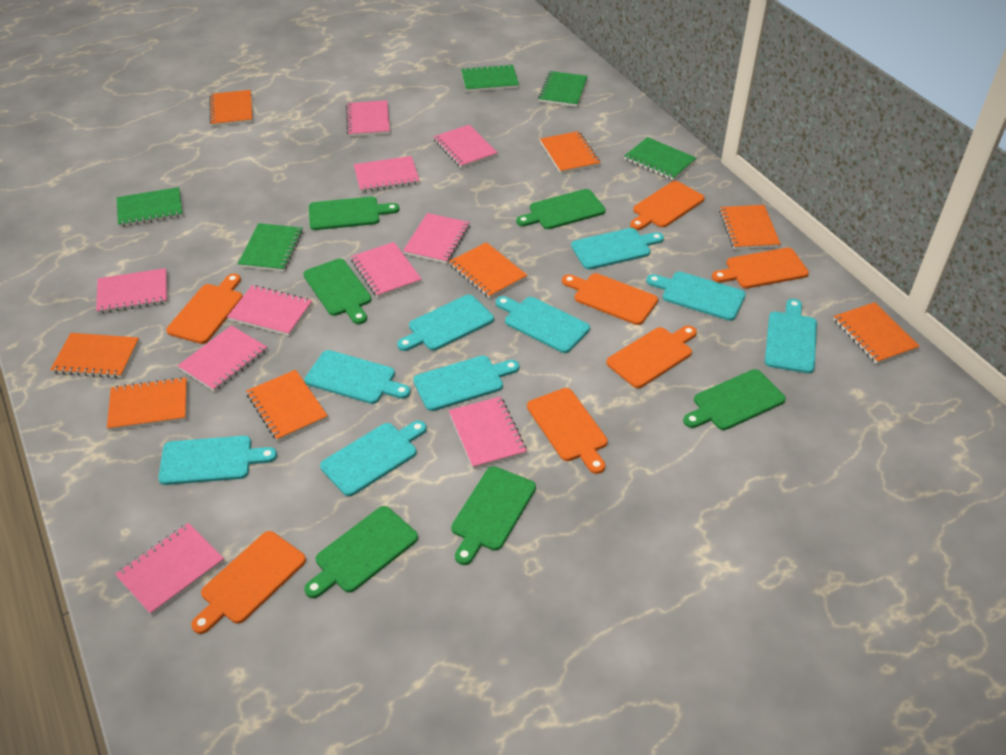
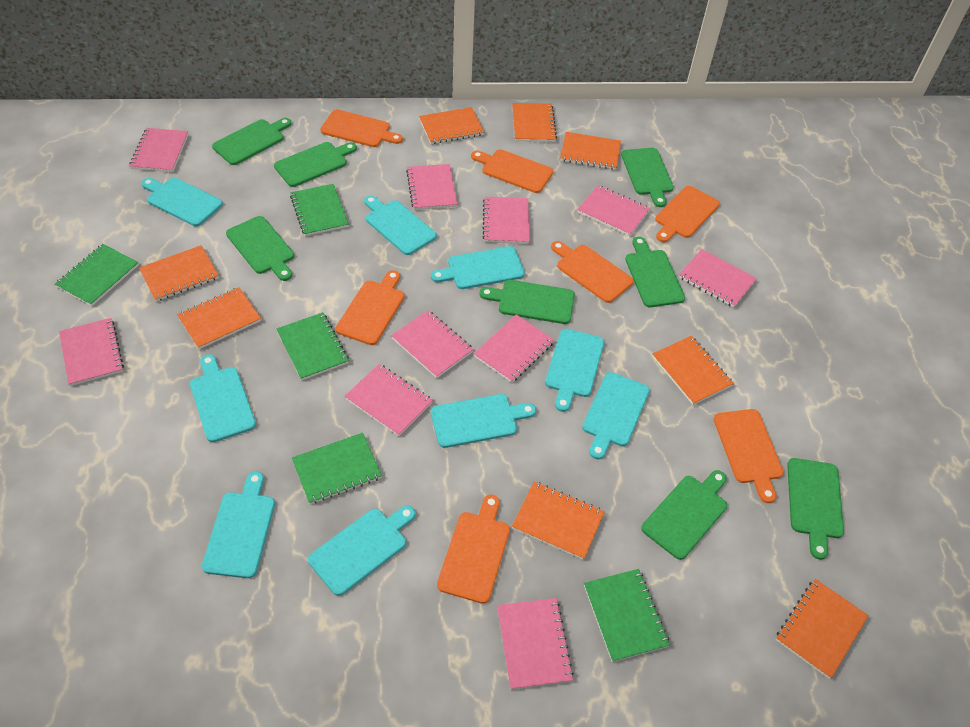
green cutting board: [303,259,372,324] [304,506,418,598] [309,197,399,230] [451,466,536,565] [516,189,606,229] [683,369,786,430] = 6 -> [212,118,292,165] [226,216,294,281] [274,142,357,187] [479,280,575,324] [621,148,674,207] [625,237,685,307] [641,470,727,560] [787,458,844,560] = 8

